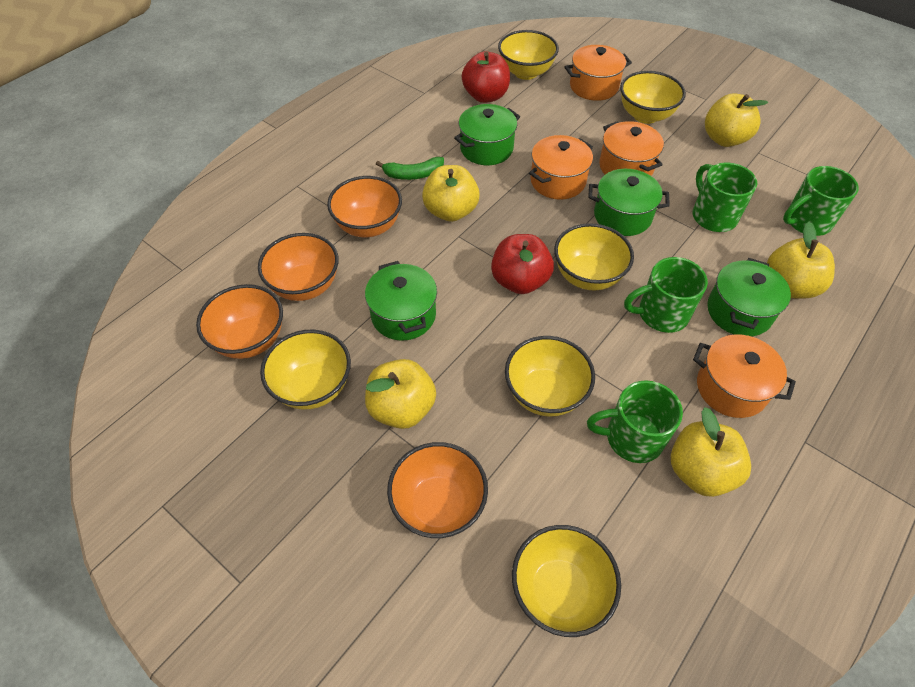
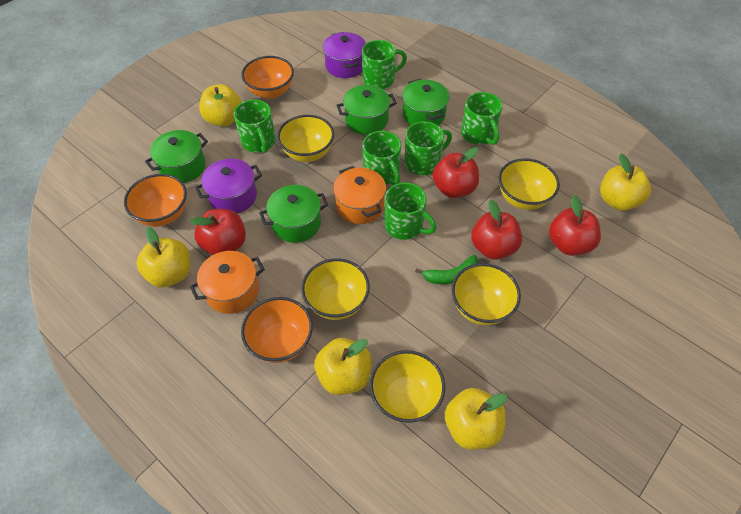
green mug: [587,380,683,463] [624,257,708,333] [693,162,757,232] [783,166,859,236] = 4 -> [234,100,276,153] [362,40,407,89] [362,131,401,185] [385,182,437,240] [404,121,452,175] [461,92,503,145] = 6
orange bowl: [196,284,283,359] [258,233,339,301] [327,176,402,237] [387,442,488,538] = 4 -> [124,174,187,227] [241,56,294,99] [241,297,313,363] = 3
orange pot: [529,135,593,200] [565,45,632,101] [599,121,664,176] [693,334,796,418] = 4 -> [190,251,265,314] [333,166,386,224] = 2
purple pot: none = 0 -> [195,159,262,213] [323,32,366,78] = 2
red apple: [462,51,510,103] [491,234,554,294] = 2 -> [190,209,246,255] [433,147,479,198] [471,200,522,260] [549,195,601,256] = 4
yellow bowl: [260,329,351,410] [498,30,559,80] [505,336,595,417] [512,525,621,637] [554,223,634,290] [620,71,686,124] = 6 -> [277,115,334,162] [301,258,370,320] [370,350,445,423] [452,263,521,325] [499,158,560,210] = 5

